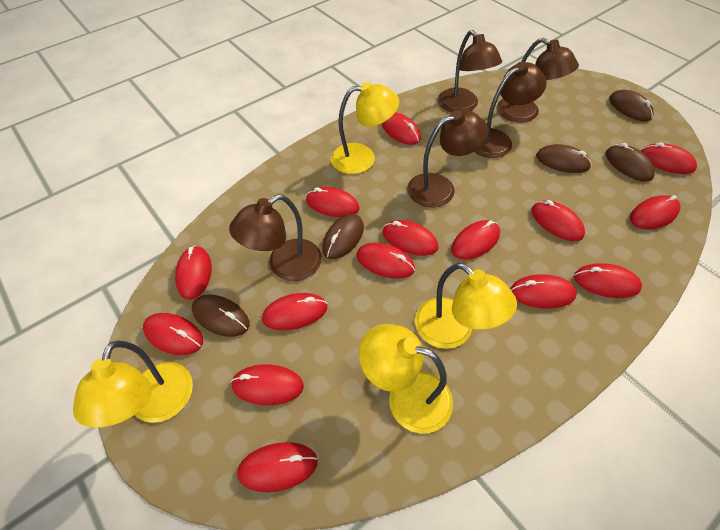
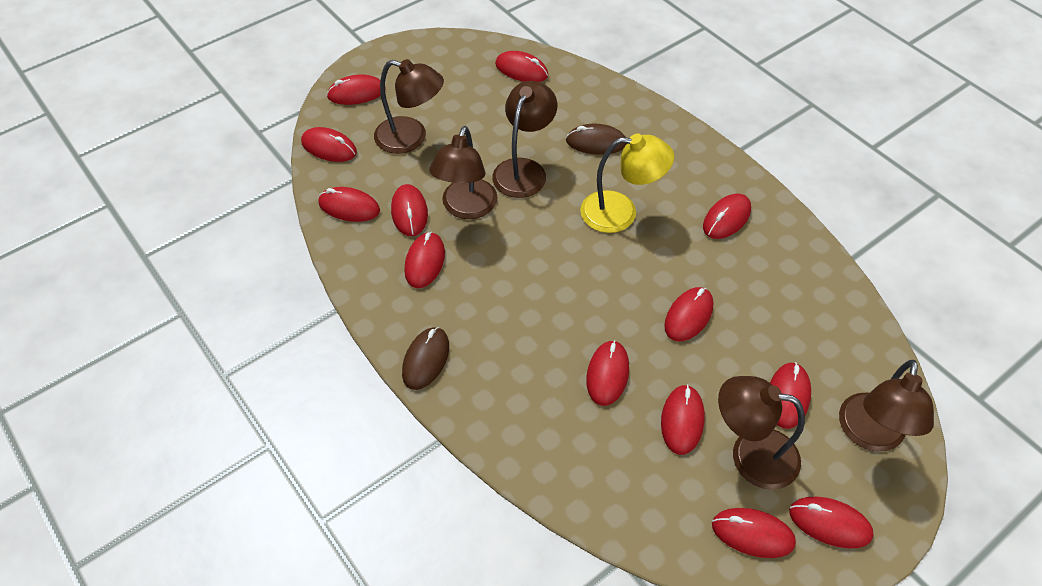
brown mouse: [192,294,249,337] [322,214,364,259] [536,144,592,173] [606,143,655,182] [609,90,654,121] = 5 -> [402,327,449,390] [566,124,627,155] = 2
red mouse: [143,313,203,355] [175,246,212,300] [231,364,304,405] [237,442,318,492] [262,293,327,330] [306,187,360,217] [356,243,415,279] [382,113,421,145] [382,220,438,256] [451,220,500,260] [510,274,577,309] [531,200,585,241] [574,263,642,298] [630,195,680,230] [641,142,697,174] = 15 -> [301,127,357,162] [318,187,380,222] [327,74,386,105] [391,184,428,236] [405,232,445,288] [495,51,548,82] [586,340,629,406] [661,384,705,455] [664,287,713,341] [703,194,751,239] [712,508,796,558] [770,362,811,429] [789,497,873,548] = 13
yellow lamp: [73,341,193,428] [331,82,399,174] [359,324,453,434] [415,263,517,349] = 4 -> [580,134,674,233] = 1

